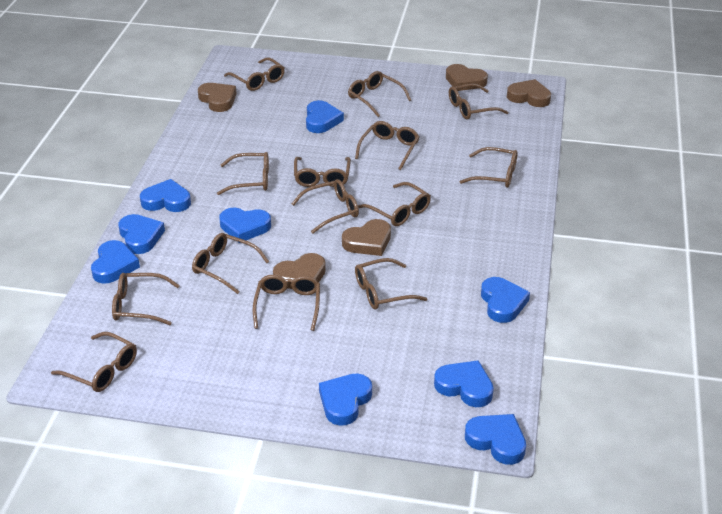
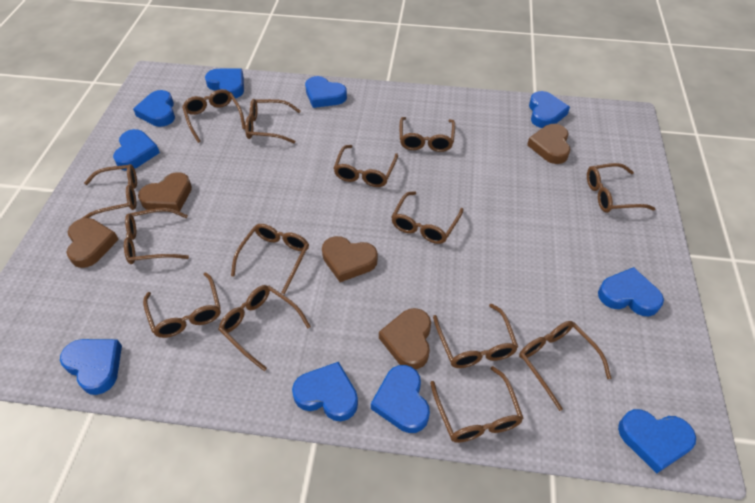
blue heart: [91,240,140,284] [118,214,165,254] [140,179,191,212] [219,208,271,243] [306,100,344,133] [319,373,372,426] [434,360,494,407] [465,414,526,465] [481,277,530,323] = 9 -> [60,339,122,395] [113,129,160,170] [133,90,175,127] [205,68,244,98] [292,362,358,421] [305,76,347,108] [371,365,430,433] [529,91,570,128] [598,267,664,316] [618,409,696,473] = 10

